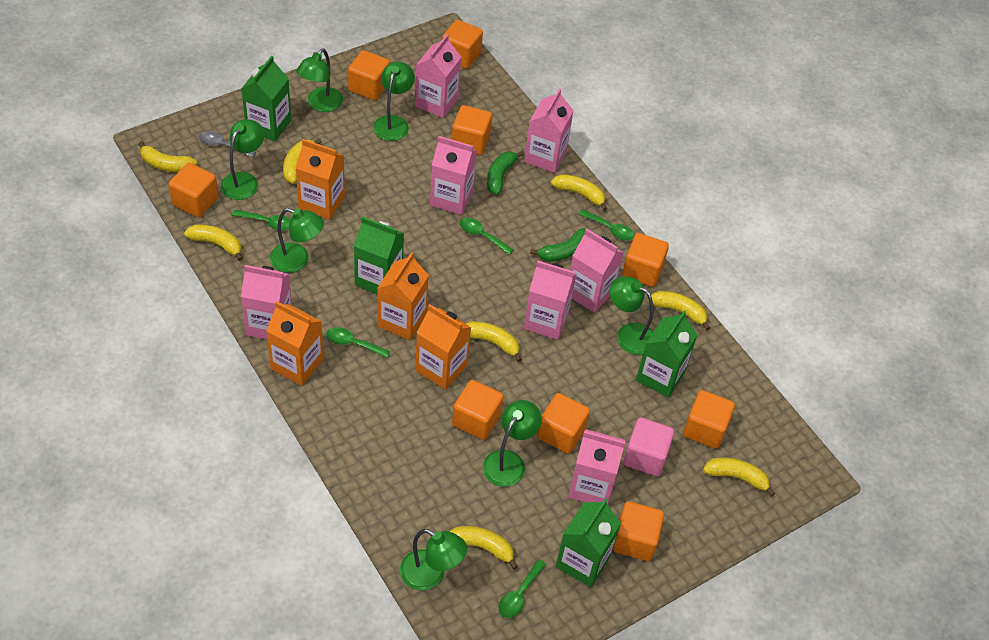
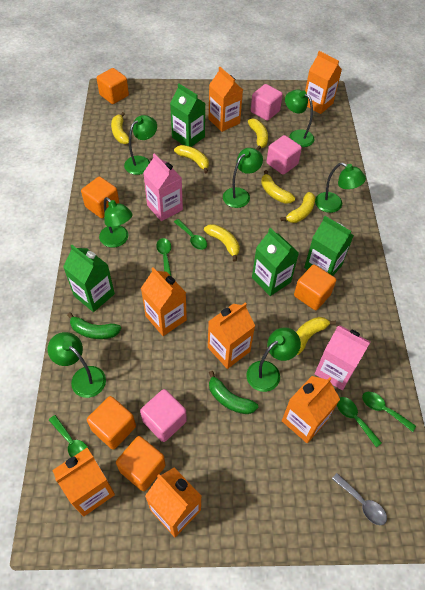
orange carton: [266,301,323,386] [296,139,345,220] [377,252,429,340] [415,305,472,390] = 4 -> [52,448,115,517] [141,267,187,336] [145,467,202,537] [208,303,255,369] [209,67,243,132] [282,376,340,443] [305,51,342,114] = 7
orange cube: [169,163,219,217] [348,50,390,100] [442,20,483,69] [452,105,492,155] [452,380,504,440] [537,393,590,453] [613,501,664,561] [622,233,669,287] [683,390,735,449] = 9 -> [81,177,119,218] [87,396,136,450] [97,68,129,104] [116,436,166,491] [294,264,336,310] = 5
pink carton: [241,265,292,339] [415,34,461,118] [430,136,477,215] [524,88,574,173] [524,261,577,340] [568,429,625,505] [570,229,624,313] = 7 -> [143,153,183,221] [315,325,370,390] = 2
pink cube: [624,418,674,476] = 1 -> [140,389,187,442] [251,84,283,121] [266,135,302,175] = 3
yellow banana: [138,141,197,172] [184,224,243,261] [283,138,322,184] [449,526,518,569] [465,321,522,362] [551,174,608,211] [648,291,710,331] [703,458,775,497] = 8 -> [111,112,129,144] [174,145,209,174] [204,224,240,261] [248,118,268,151] [261,170,295,204] [280,192,316,223] [296,317,336,355] = 7

